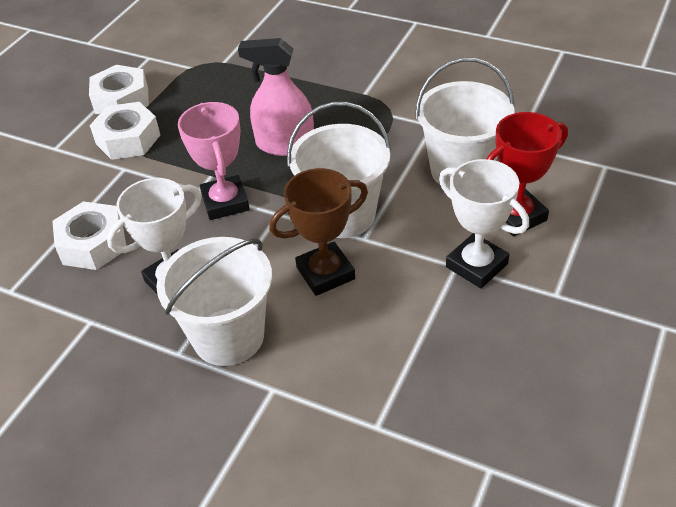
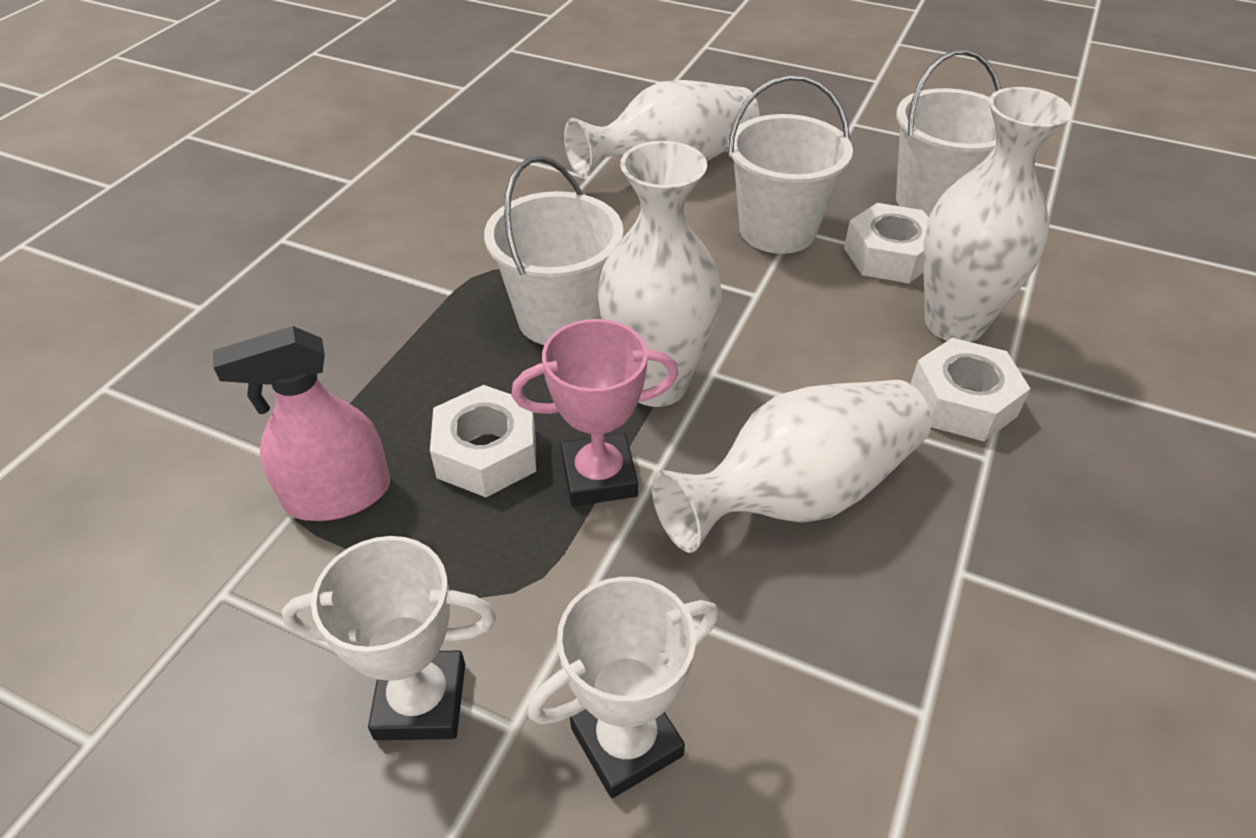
brown trophy: [269,168,368,296] = 1 -> none = 0
red trophy: [486,112,568,236] = 1 -> none = 0
white vase: none = 0 -> [564,80,759,177] [597,141,721,407] [652,380,931,553] [923,87,1073,342] = 4

